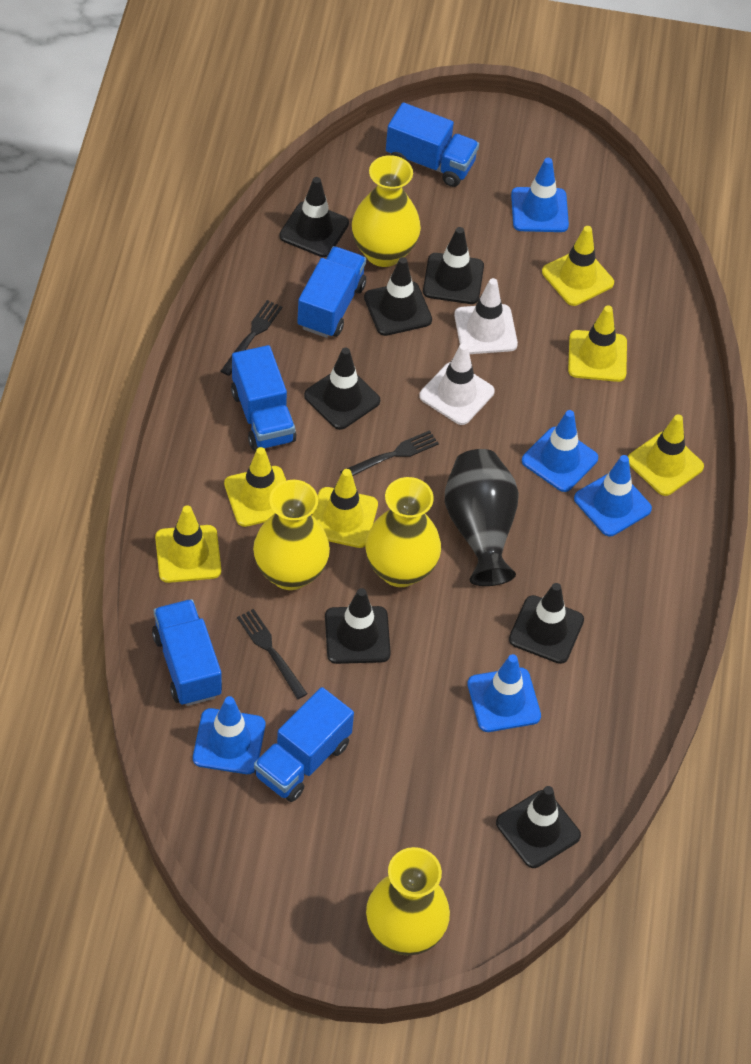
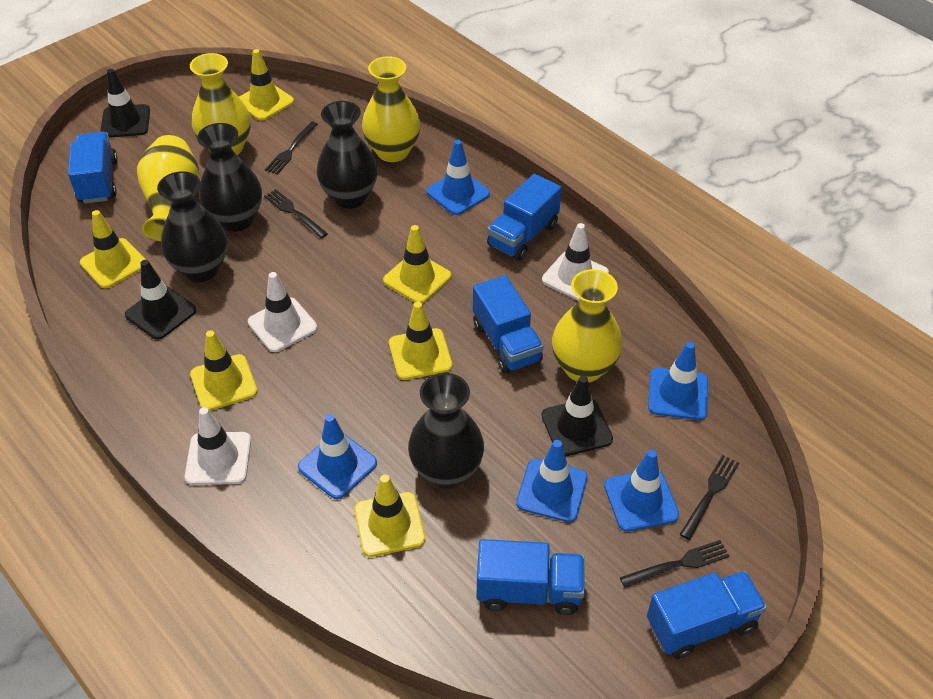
black fork: [220,300,282,376] [237,609,307,699] [340,430,439,476] = 3 -> [264,189,328,238] [265,121,318,175] [620,540,730,588] [680,455,739,540] = 4
black traffic cone: [279,177,349,257] [304,348,380,430] [325,588,391,664] [364,257,432,336] [423,227,484,304] [496,786,581,868] [509,583,584,664] = 7 -> [100,69,150,138] [125,260,197,340] [541,376,613,456] = 3
black vase: [445,449,519,586] = 1 -> [157,171,227,282] [197,123,262,232] [317,101,378,209] [408,373,484,489] = 4
white traffic cone: [419,343,495,425] [454,278,518,354] = 2 -> [185,407,251,485] [248,272,317,352] [542,223,609,301] = 3

